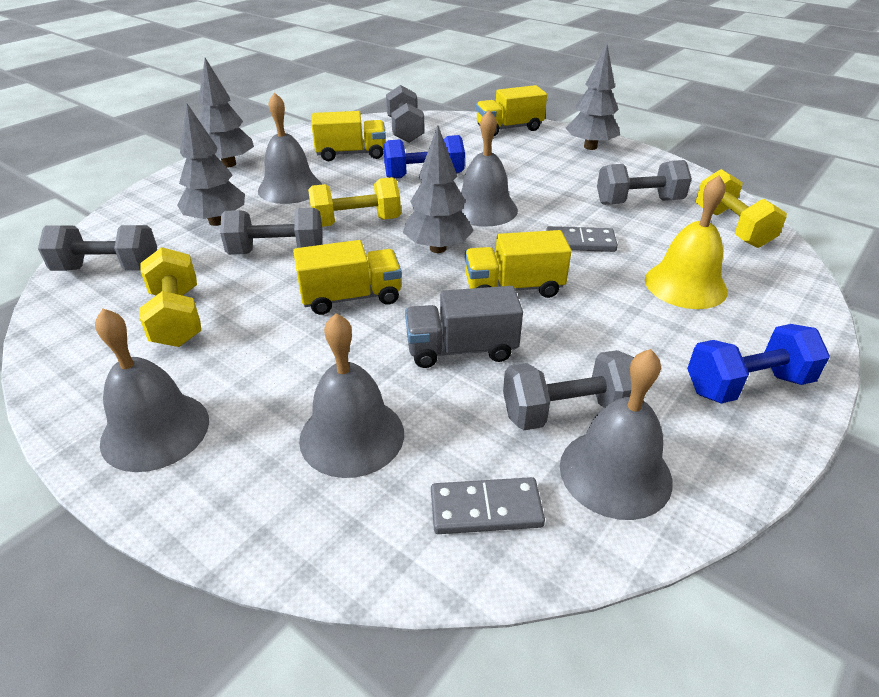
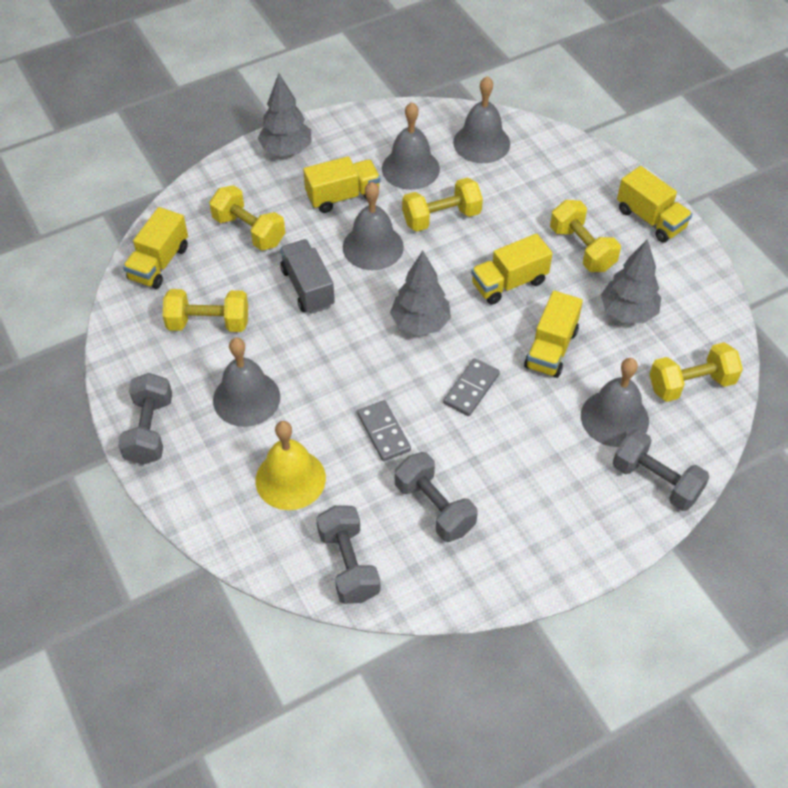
blue dumbbell: [383,135,465,179] [687,324,830,403] = 2 -> none = 0
grey dumbbell: [38,225,157,271] [220,208,323,255] [386,85,425,143] [503,350,634,430] [597,160,692,205] = 5 -> [118,373,172,465] [316,505,380,604] [395,452,478,542] [613,429,710,511] = 4
grey tree: [177,104,245,226] [198,58,254,167] [403,126,474,253] [566,44,620,150] = 4 -> [258,73,312,156] [390,251,451,336] [601,239,662,323] = 3
yellow dumbbell: [139,247,201,347] [308,177,401,227] [696,169,787,248] = 3 -> [163,289,248,332] [209,185,285,251] [402,177,483,232] [550,200,621,272] [649,342,743,402] = 5
yellow truck: [293,240,402,315] [311,111,386,161] [465,230,571,298] [476,85,547,136] = 4 -> [123,207,188,289] [303,156,380,213] [471,233,553,305] [524,291,583,378] [617,166,692,243] = 5

